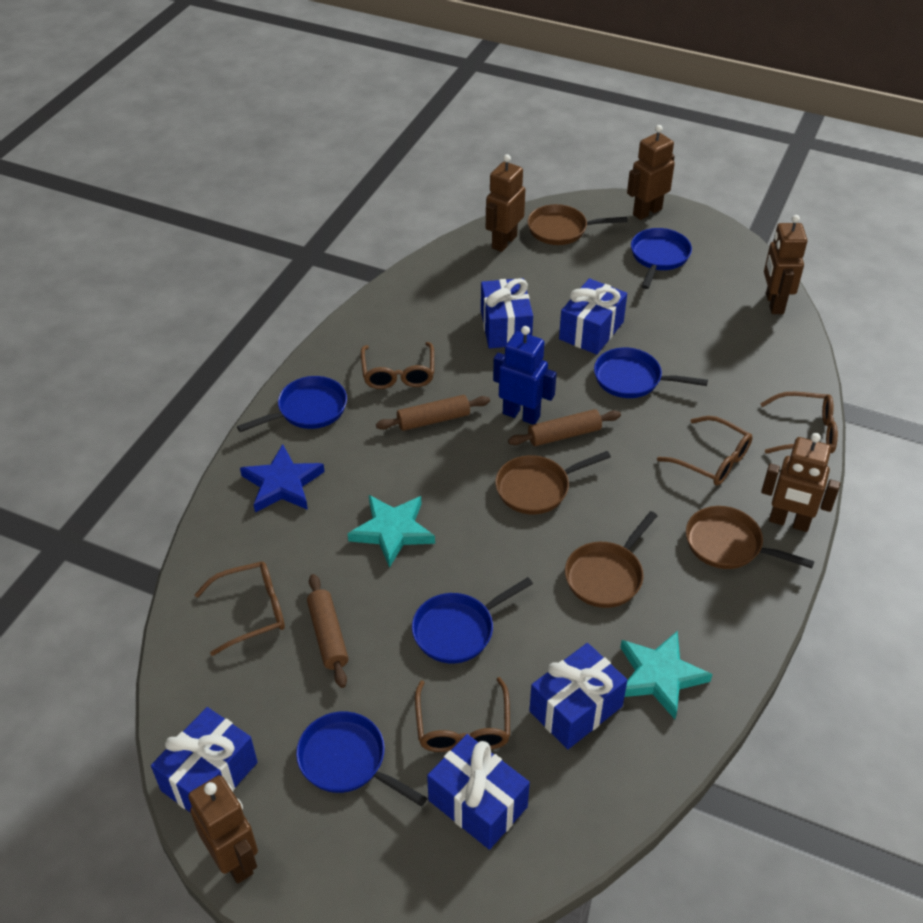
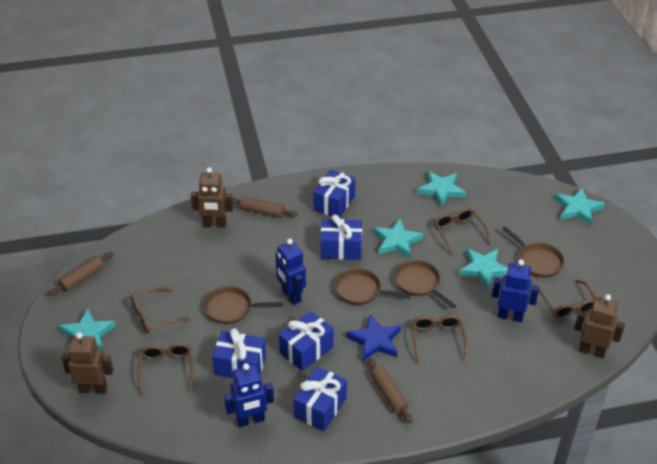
blue pan: [237,376,347,432] [296,711,427,807] [412,577,533,664] [594,347,708,398] [631,228,692,289] = 5 -> none = 0
blue robot: [493,326,557,424] = 1 -> [224,363,274,427] [276,239,306,305] [492,259,539,322] = 3
brown robot: [188,775,258,884] [486,154,525,252] [627,125,675,220] [761,433,840,532] [764,215,808,314] = 5 -> [62,332,113,394] [191,167,233,228] [574,294,625,358] = 3
turquoise star: [348,495,435,568] [620,631,713,719] = 2 -> [59,309,116,352] [373,219,423,258] [417,171,466,207] [459,249,508,289] [555,188,605,225] = 5

